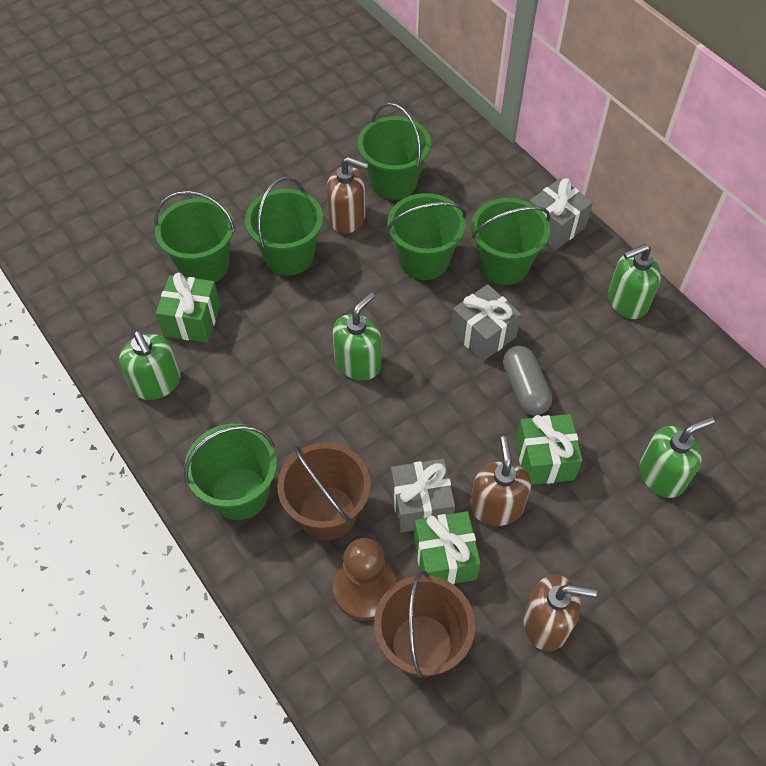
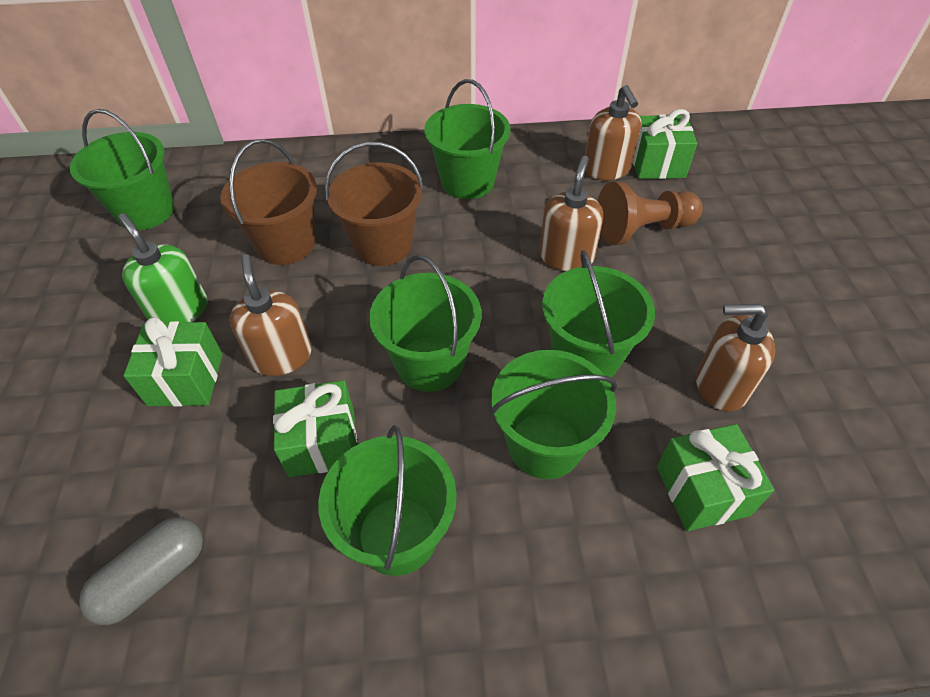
brown soap dispenser: [326,157,369,234] [470,436,531,526] [524,575,597,651] = 3 -> [230,254,312,376] [539,156,603,271] [585,85,641,180] [696,304,775,411] = 4
green gift: [156,273,220,343] [414,511,481,585] [516,414,583,485] = 3 -> [123,317,223,407] [273,380,357,477] [633,109,697,179] [657,424,774,531] = 4
green soap dispenser: [119,331,180,400] [333,292,381,380] [608,244,661,319] [639,417,714,498] = 4 -> [118,213,207,323] = 1
grey gift: [391,459,455,533] [451,284,521,361] [529,178,593,250] = 3 -> none = 0

